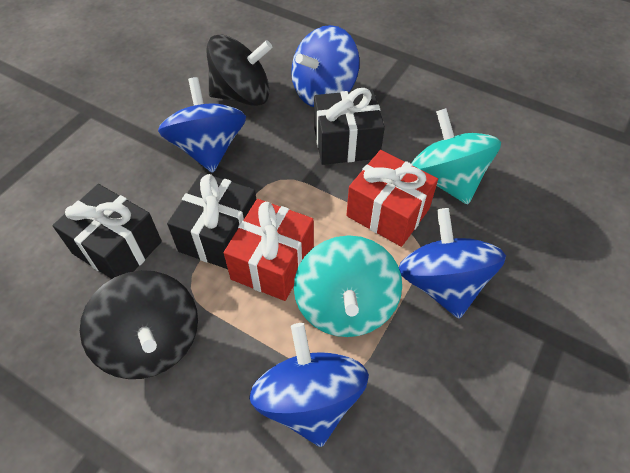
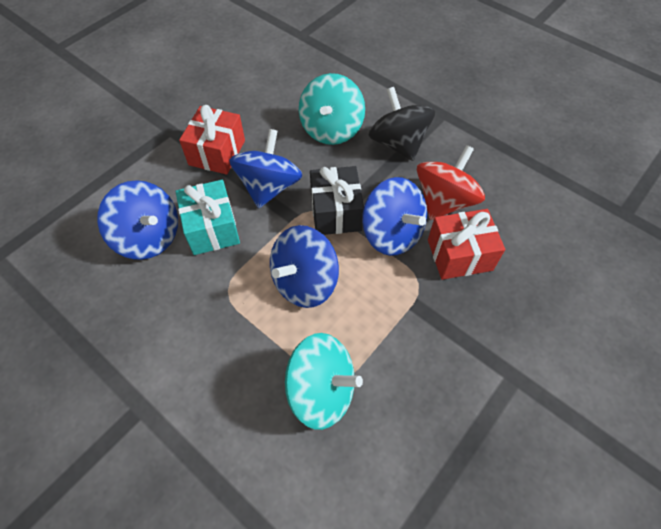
black gift: [52,184,162,279] [167,172,256,269] [314,88,385,165] = 3 -> [310,166,364,235] = 1
black spinning top: [80,270,198,379] [206,35,273,106] = 2 -> [368,87,435,161] = 1
red spinning top: none = 0 -> [417,145,485,220] = 1
turquoise gift: none = 0 -> [176,180,240,255] = 1

